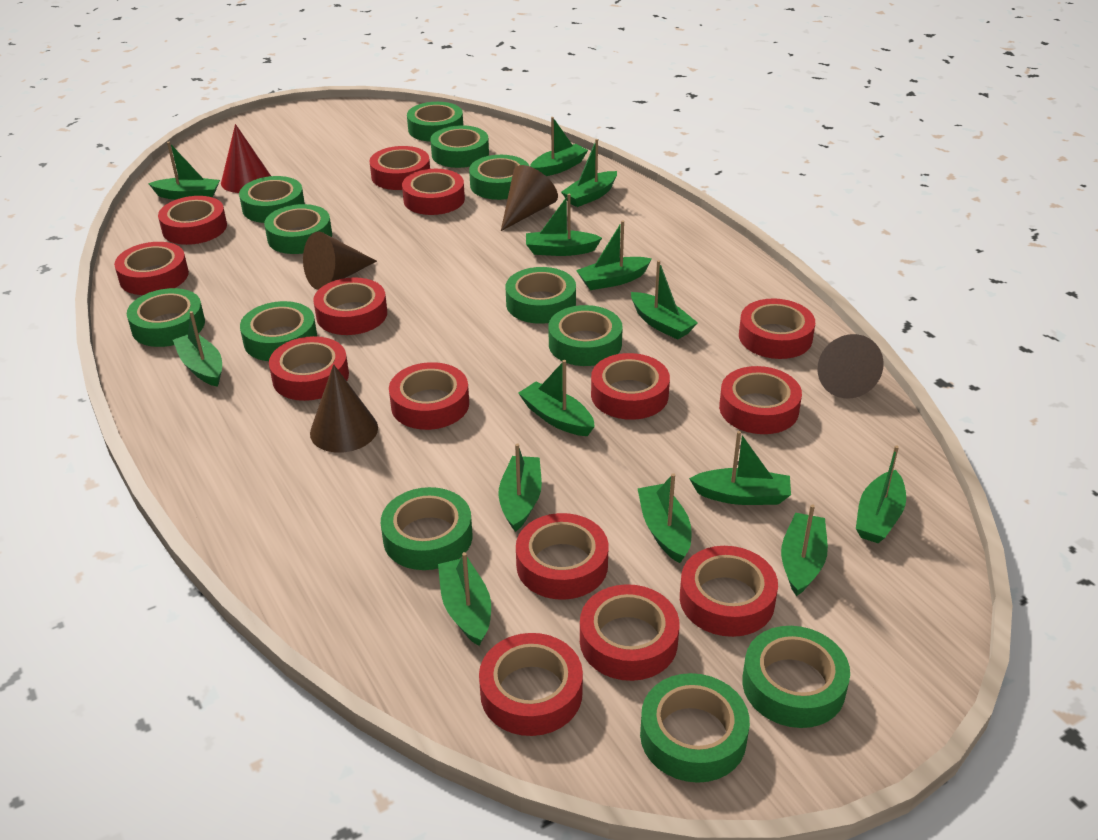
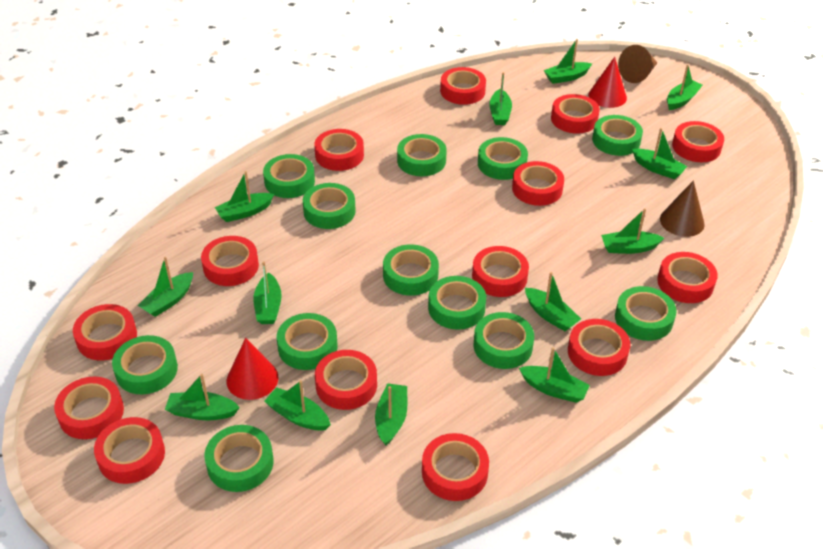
brown cone: [303,231,377,290] [310,364,378,453] [501,165,558,231] [818,334,884,399] = 4 -> [618,45,657,83] [660,180,705,237] = 2
green boat: [148,142,220,200] [173,311,222,387] [438,552,491,646] [498,443,542,532] [518,360,595,436] [526,194,602,256] [530,117,588,176] [561,139,617,207] [576,220,652,290] [631,260,698,340] [637,473,691,563] [689,431,791,505] [781,504,828,596] [856,445,906,543] = 14 -> [137,257,193,317] [165,374,240,420] [215,171,274,222] [253,261,282,324] [264,380,331,431] [375,383,407,446] [489,72,512,125] [519,347,590,403] [525,272,581,331] [544,39,592,84] [601,208,664,254] [632,128,687,179] [667,65,703,110] = 13
red cone: [221,124,271,193] = 1 -> [227,338,278,400] [588,57,627,108] = 2

